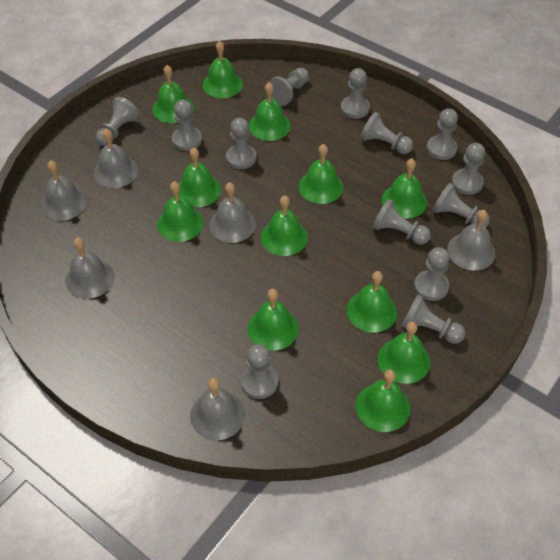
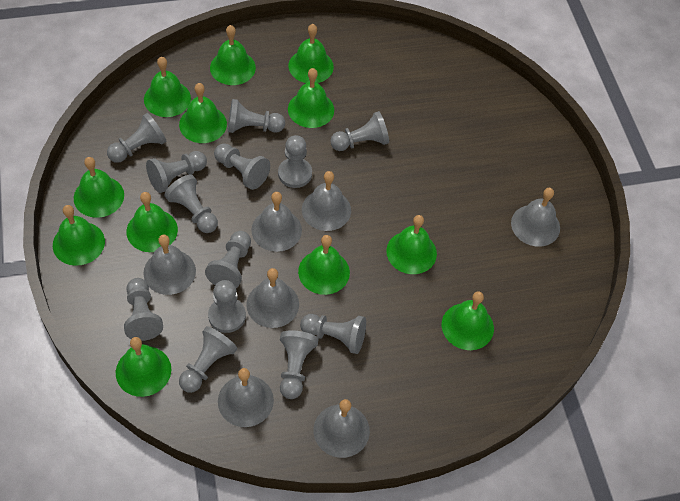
grey bell: [41,160,87,221] [65,238,115,299] [94,129,138,188] [190,378,245,440] [209,182,256,243] [447,210,495,270] = 6 -> [143,234,196,295] [218,368,274,427] [246,268,299,328] [251,192,302,252] [302,171,351,231] [314,399,370,458] [511,188,560,247] = 7

